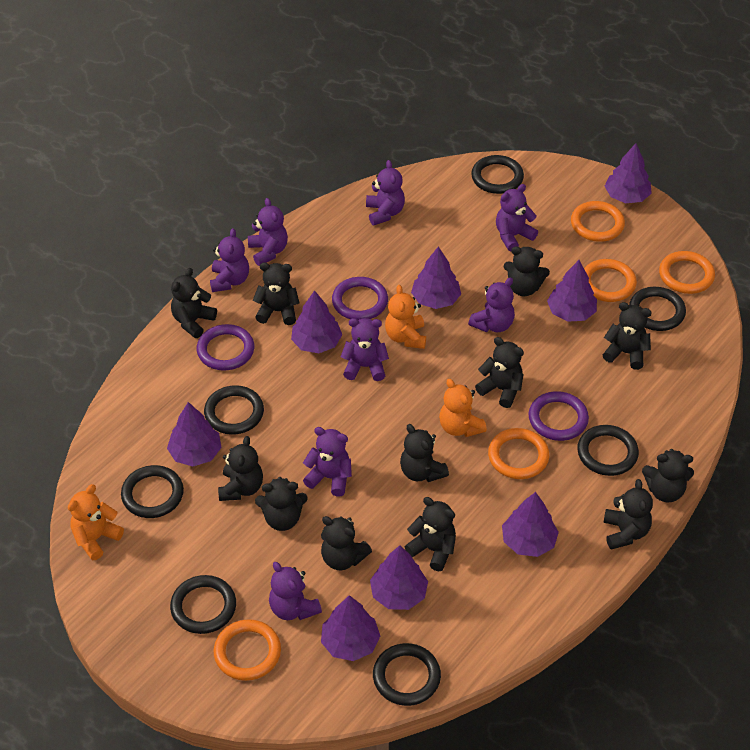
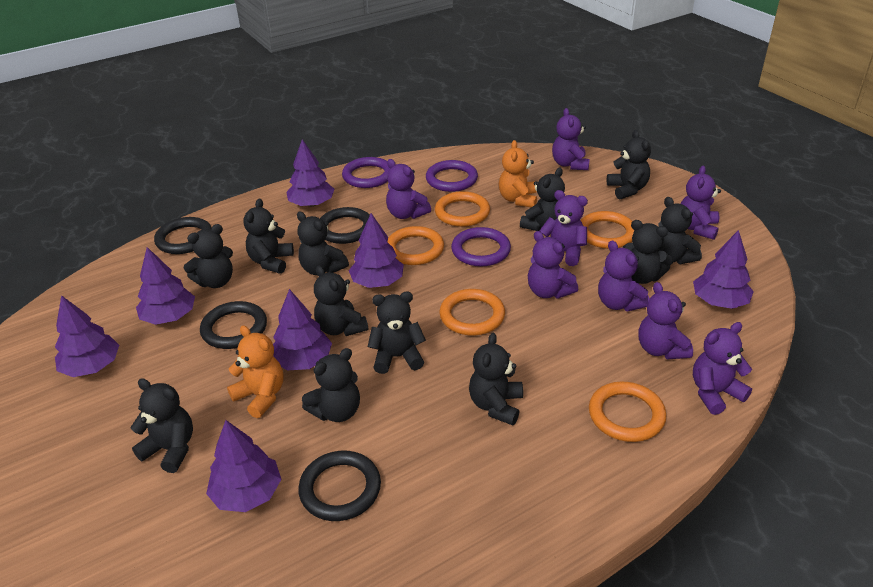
black ring: [121,465,184,518] [170,575,236,634] [204,385,264,435] [373,643,441,706] [471,155,524,194] [577,425,639,476] [629,287,686,331] = 7 -> [154,217,212,254] [200,301,267,349] [298,451,381,521] [320,207,370,244] = 4
orange teddy bear: [68,484,124,560] [385,285,426,349] [439,379,487,437] = 3 -> [227,325,283,418] [499,140,537,207] = 2
purple tree: [167,402,222,466] [291,290,342,353] [321,595,380,661] [370,545,428,610] [411,247,461,309] [502,492,559,557] [547,260,597,322] [605,143,652,203] = 8 -> [55,295,119,377] [136,247,195,325] [206,420,281,512] [273,289,332,370] [286,139,334,207] [349,213,404,288] [693,230,754,309] = 7

